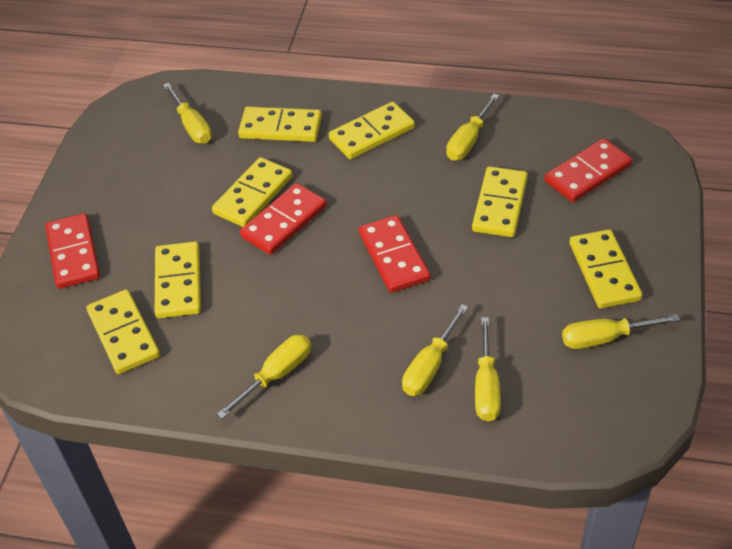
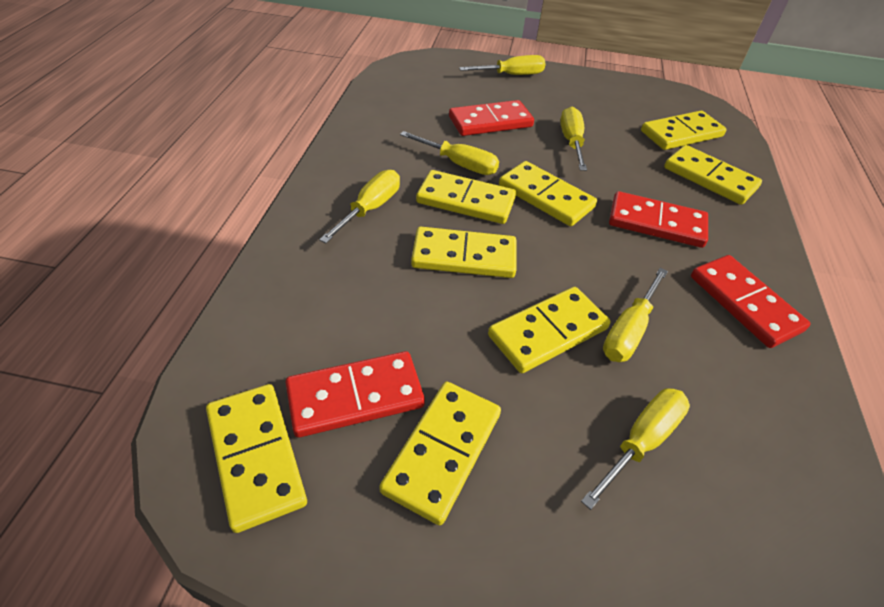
yellow domino: [87,289,160,374] [155,241,201,318] [212,157,293,227] [238,107,322,142] [329,102,415,159] [472,166,528,237] [570,229,642,308] = 7 -> [206,384,307,533] [379,382,501,525] [411,227,516,278] [416,170,516,224] [488,287,611,373] [499,161,597,226] [641,111,727,150] [664,145,762,205] = 8

